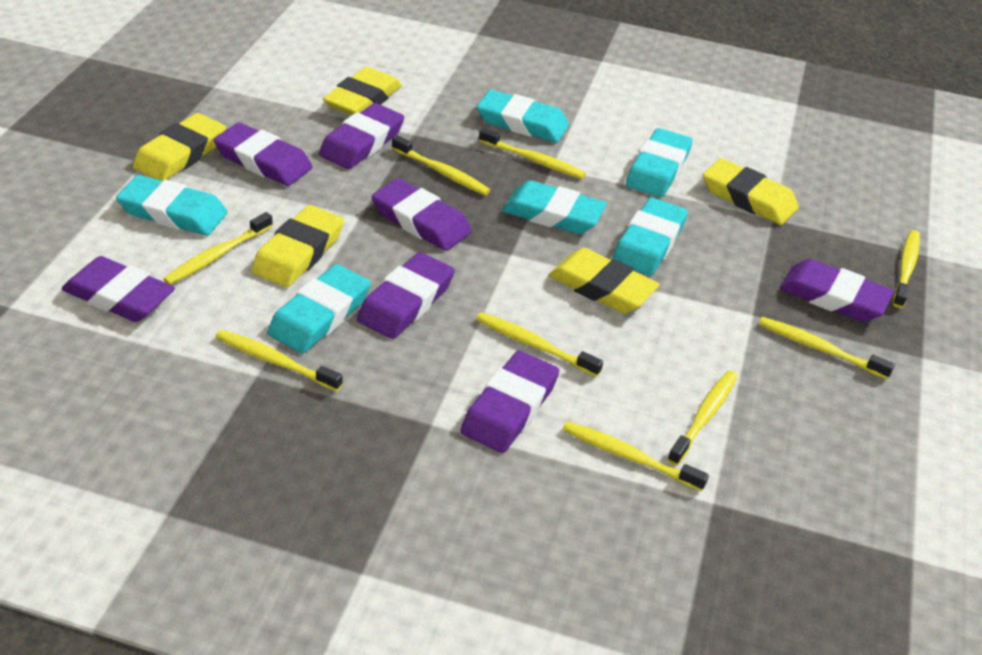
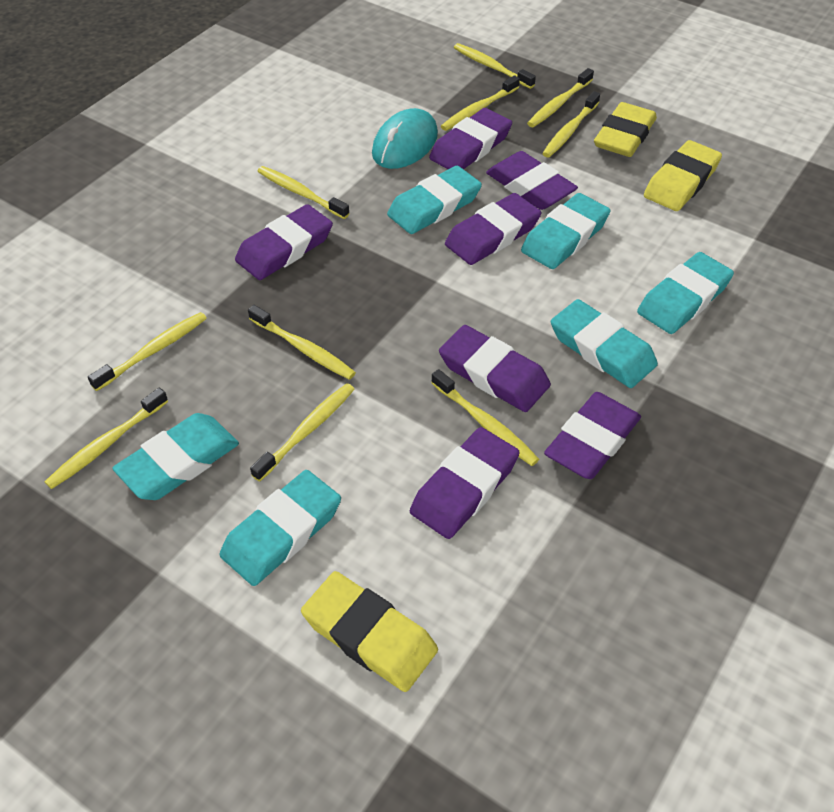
turquoise mouse: none = 0 -> [372,108,438,169] = 1
yellow eraser: [133,113,226,181] [251,205,344,287] [323,67,402,115] [548,248,660,313] [703,158,799,225] = 5 -> [301,571,438,692] [594,102,657,157] [644,140,722,211] = 3
yellow toothbrush: [163,212,273,285] [215,330,343,391] [392,135,490,195] [476,312,603,377] [479,128,586,179] [562,421,709,492] [667,370,738,466] [759,317,895,379] [893,230,920,308] = 9 -> [45,388,168,489] [88,312,207,391] [248,305,356,380] [250,383,355,482] [257,166,350,219] [431,369,539,466] [441,75,520,131] [454,43,536,89] [527,68,594,127] [542,91,600,157] = 10

